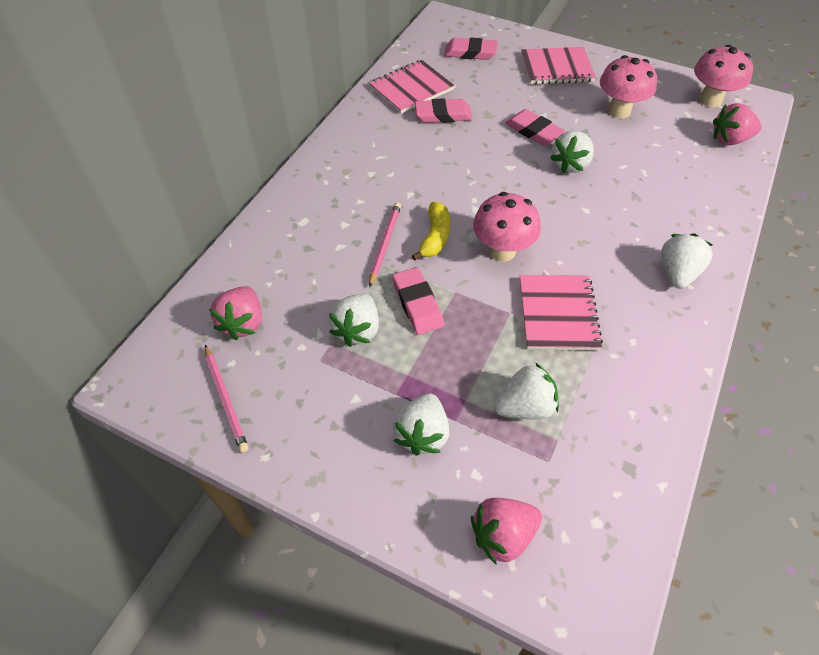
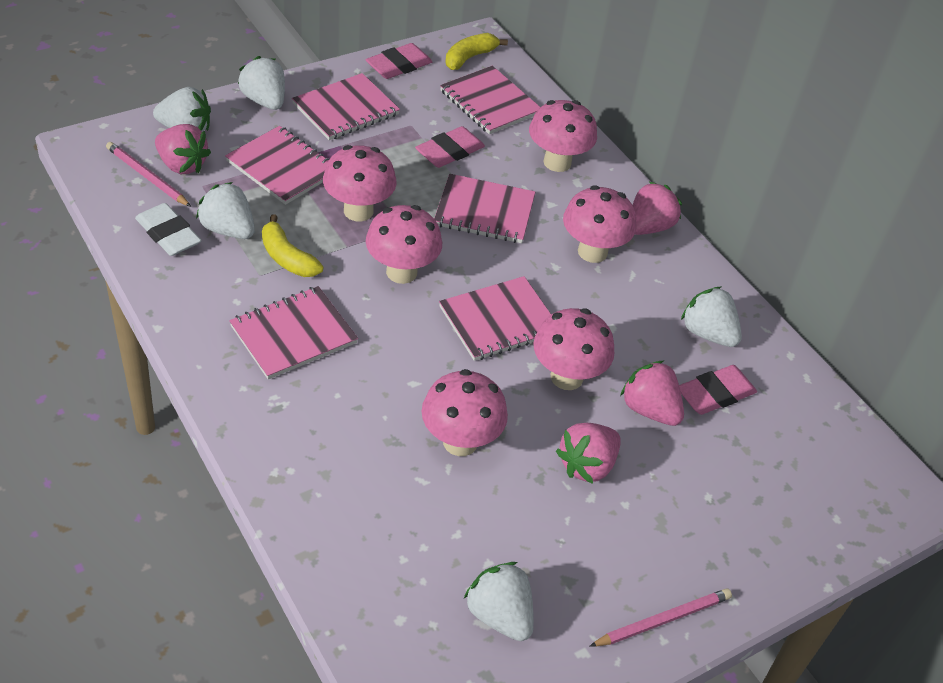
pink eraser: [392,267,444,335] [415,98,473,123] [444,38,498,60] [505,109,565,146] = 4 -> [366,43,432,79] [415,126,485,168] [679,365,757,415] = 3
pink mushroom: [473,192,541,262] [600,55,657,118] [694,45,753,107] = 3 -> [323,145,397,222] [366,205,442,284] [422,369,508,456] [529,100,597,172] [533,308,614,390] [563,185,636,263] = 6
pink notebook: [369,60,454,114] [520,275,603,350] [521,47,596,85] = 3 -> [225,126,329,205] [229,286,358,379] [292,73,400,140] [434,174,536,243] [439,276,551,361] [440,66,540,134] = 6
pink strawberry: [209,286,262,340] [471,498,542,565] [713,103,762,145] = 3 -> [155,124,211,174] [556,423,621,484] [620,361,684,426] [633,182,682,235] = 4
white eraser: none = 0 -> [135,203,202,256] = 1
yellow banana: [412,202,450,261] = 1 -> [262,214,323,277] [445,33,508,70] = 2

